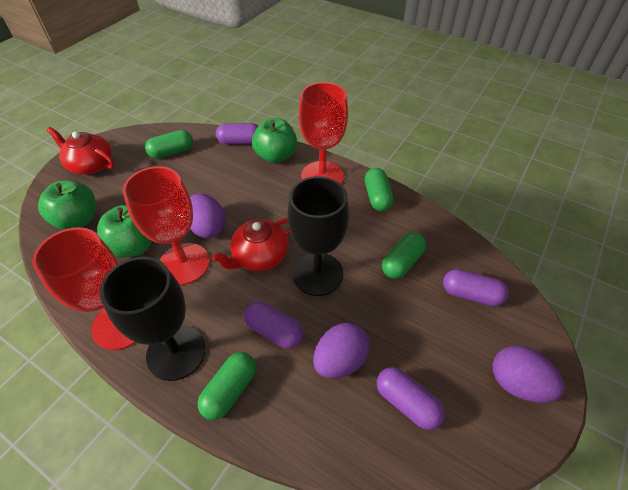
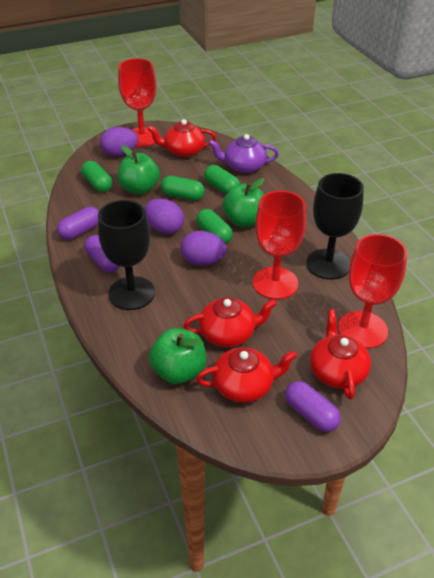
purple capsule: [216,123,258,144] [244,301,303,349] [377,367,445,430] [443,269,509,306] = 4 -> [57,207,99,240] [85,235,120,273] [285,381,341,432] = 3
purple teapot: none = 0 -> [209,134,279,173] = 1
red teapot: [47,127,115,175] [211,218,290,271] = 2 -> [148,119,216,157] [184,298,277,347] [196,347,297,403] [310,310,371,400] = 4

